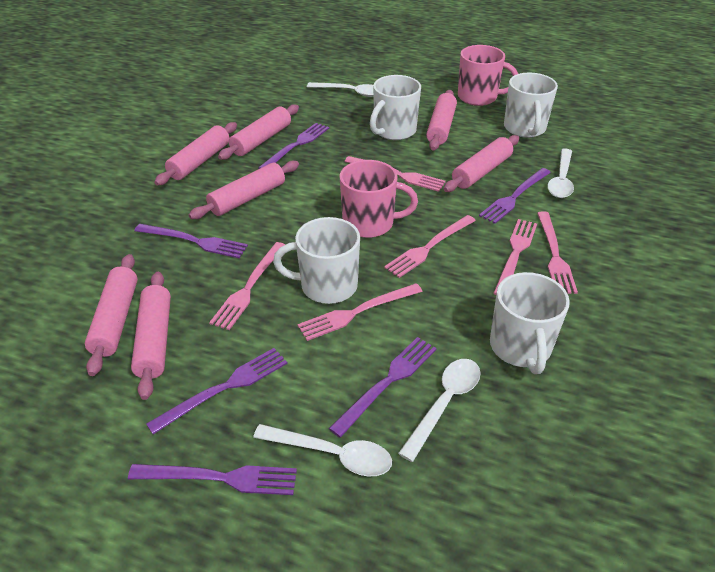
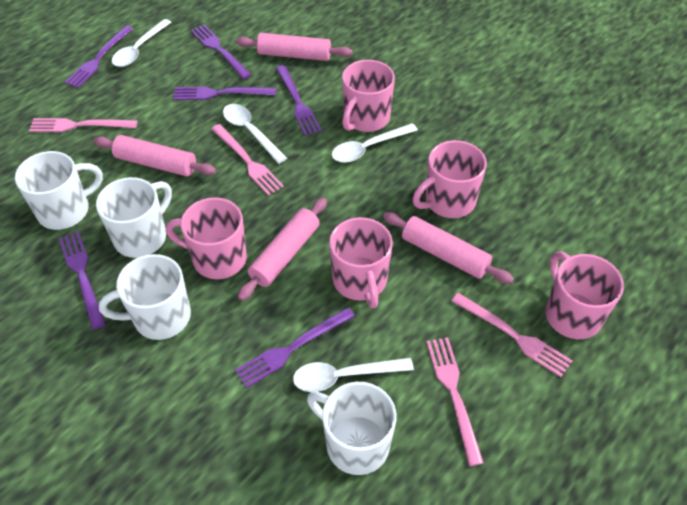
pink fork: [209,242,285,330] [297,283,423,341] [344,156,446,192] [384,215,476,278] [494,219,537,295] [537,211,578,294] = 6 -> [29,118,138,132] [211,124,284,196] [426,337,484,466] [451,293,572,377] = 4
pink mug: [340,160,418,238] [458,45,518,106] = 2 -> [166,197,247,279] [329,217,393,308] [342,60,395,132] [412,140,487,218] [546,252,624,339] = 5
pink rolling pin: [85,254,138,376] [131,272,171,400] [155,122,237,186] [189,161,299,219] [218,104,299,160] [426,90,457,150] [444,135,519,192] = 7 -> [94,135,216,177] [236,33,352,61] [238,198,327,301] [383,212,514,284] = 4

